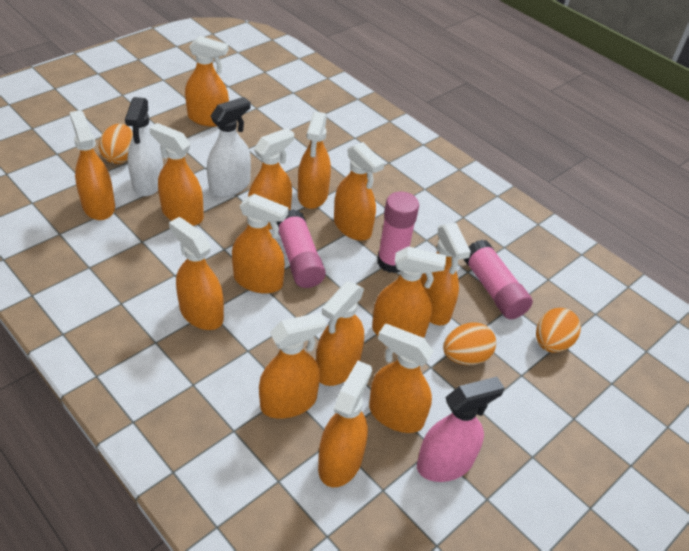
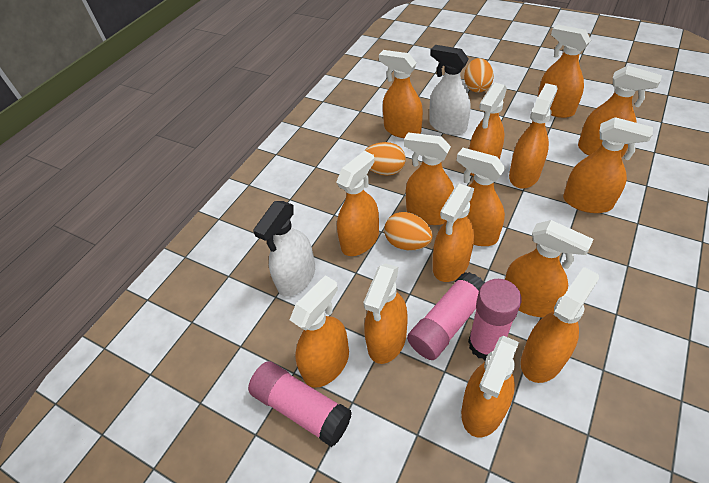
orange spray bottle: [70,110,115,220] [149,123,204,226] [169,217,224,330] [185,36,229,127] [232,194,288,294] [248,128,294,230] [259,312,327,419] [298,111,331,209] [316,281,364,386] [318,361,372,487] [334,142,384,241] [369,324,434,433] [372,246,446,338] [421,223,471,326] = 14 -> [290,275,349,388] [336,151,379,256] [363,263,408,364] [379,50,423,138] [404,132,454,225] [433,183,474,282] [456,148,506,246] [461,336,519,437] [469,83,507,176] [505,220,594,317] [509,83,558,189] [521,267,599,383] [537,24,591,118] [563,117,653,213] [578,66,662,157] = 15
pink spray bottle: [417,377,504,482] = 1 -> none = 0

